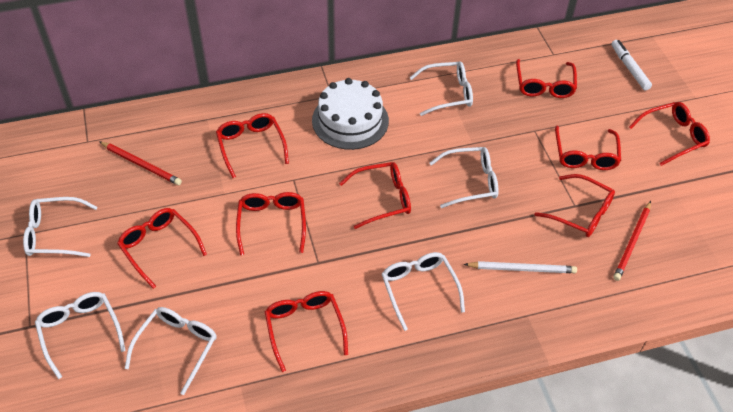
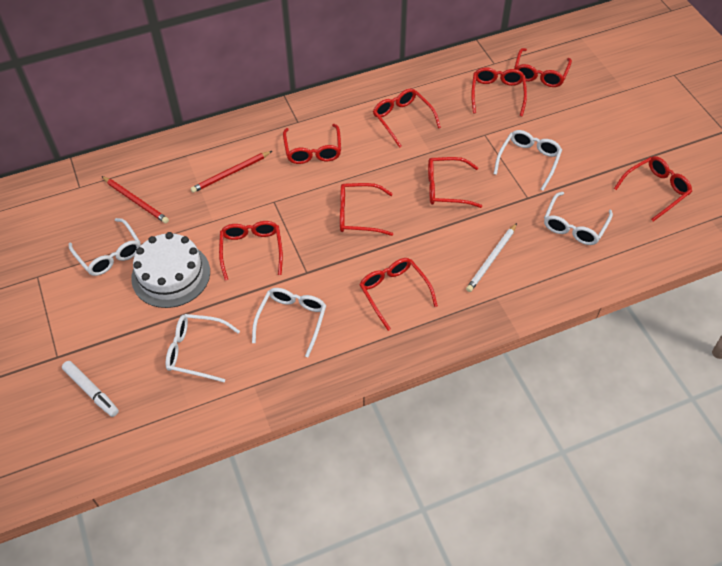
white glasses: [23,197,98,257] [35,292,126,379] [125,307,217,395] [382,252,465,331] [409,61,473,116] [429,147,499,208] = 6 -> [69,218,141,276] [166,314,240,382] [252,288,327,357] [494,130,562,191] [544,192,613,245] = 5

